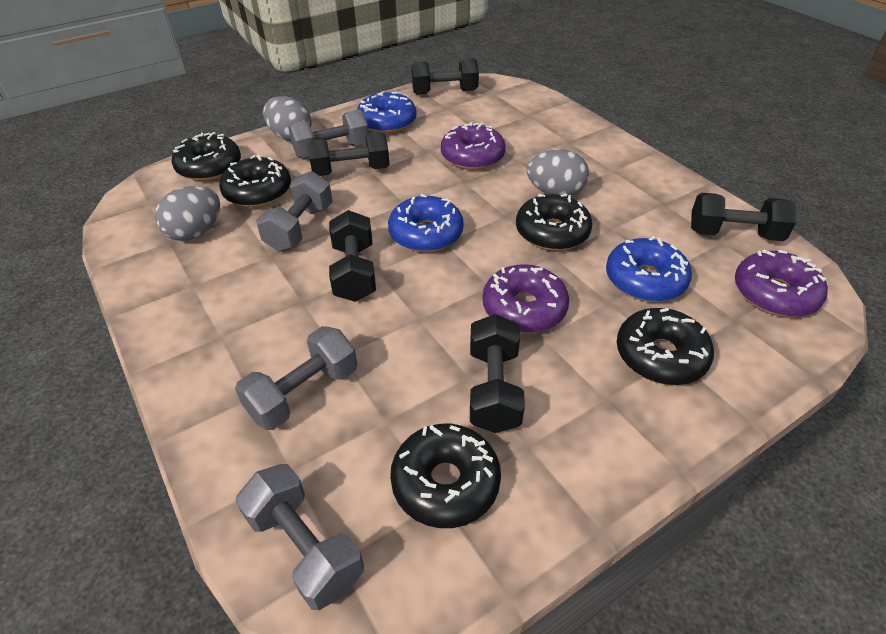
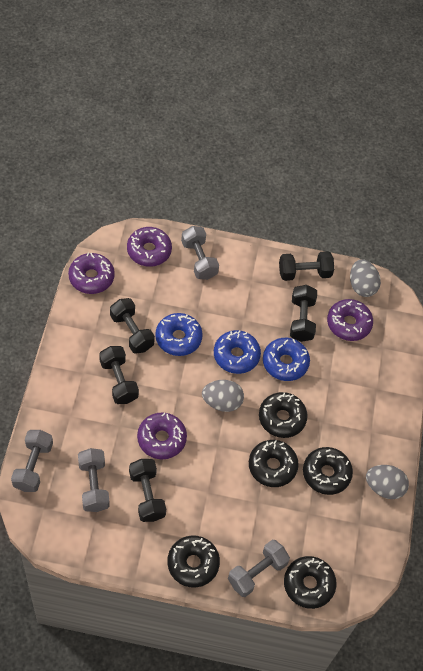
purple donut: [441,122,506,170] [482,264,569,333] [735,250,828,317] = 3 -> [68,253,115,294] [127,227,172,267] [137,412,187,459] [327,299,373,341] = 4

